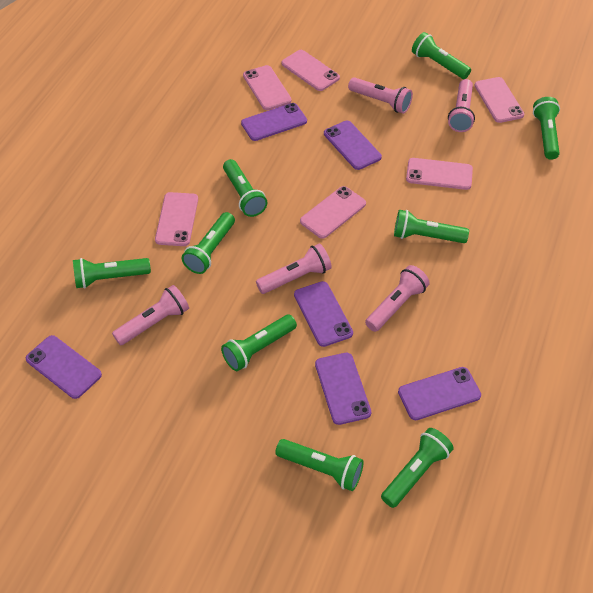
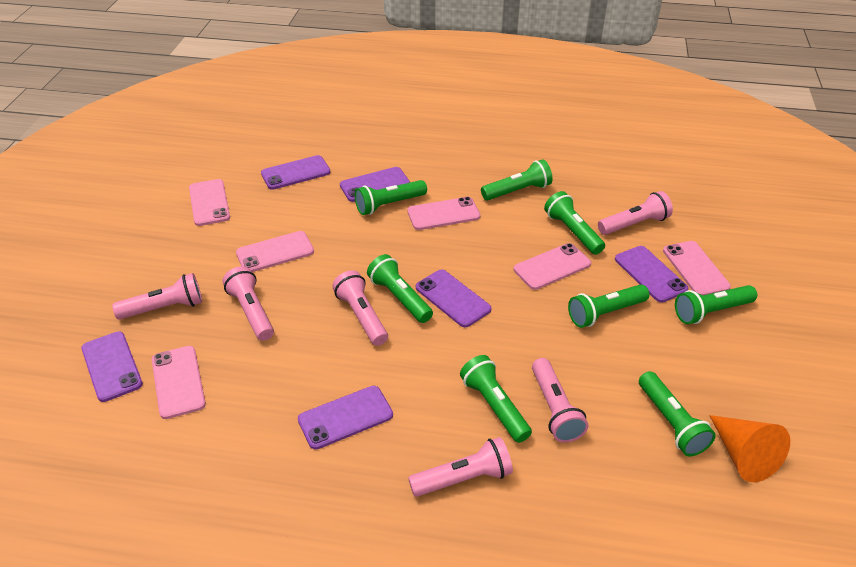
green flashlight: [73,258,151,289] [182,212,235,274] [221,315,297,371] [223,159,267,217] [275,439,364,491] [381,428,454,508] [394,210,469,243] [412,32,471,79] [533,97,560,160] = 9 -> [355,180,427,215] [367,254,433,323] [460,355,532,443] [481,159,553,201] [544,191,605,255] [568,285,649,328] [639,371,716,456] [675,285,757,324] = 8
orange cone: none = 0 -> [709,415,790,482] = 1
pink flashlight: [112,285,189,346] [256,244,332,294] [348,77,413,114] [365,265,430,332] [448,79,475,132] = 5 -> [112,273,202,319] [223,266,274,341] [332,270,388,346] [408,437,513,497] [532,358,588,443] [598,191,673,235] = 6

